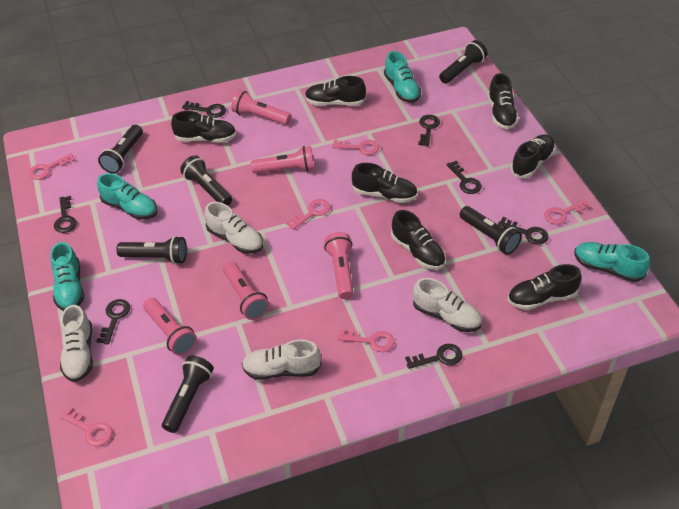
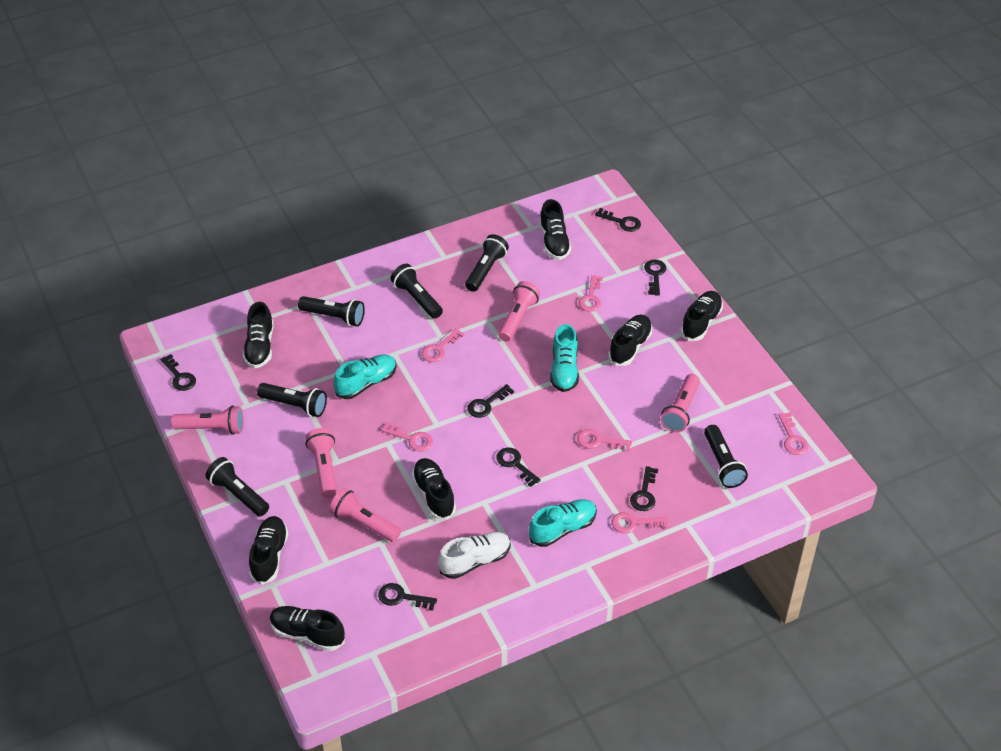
turquoise shoe: [50,242,84,311] [97,173,157,220] [384,51,421,103] [575,242,650,282] = 4 -> [334,354,397,399] [529,499,597,547] [550,324,579,392] = 3
white shoe: [60,305,93,382] [205,202,263,254] [242,340,322,380] [413,278,482,332] = 4 -> [438,532,511,579] = 1

